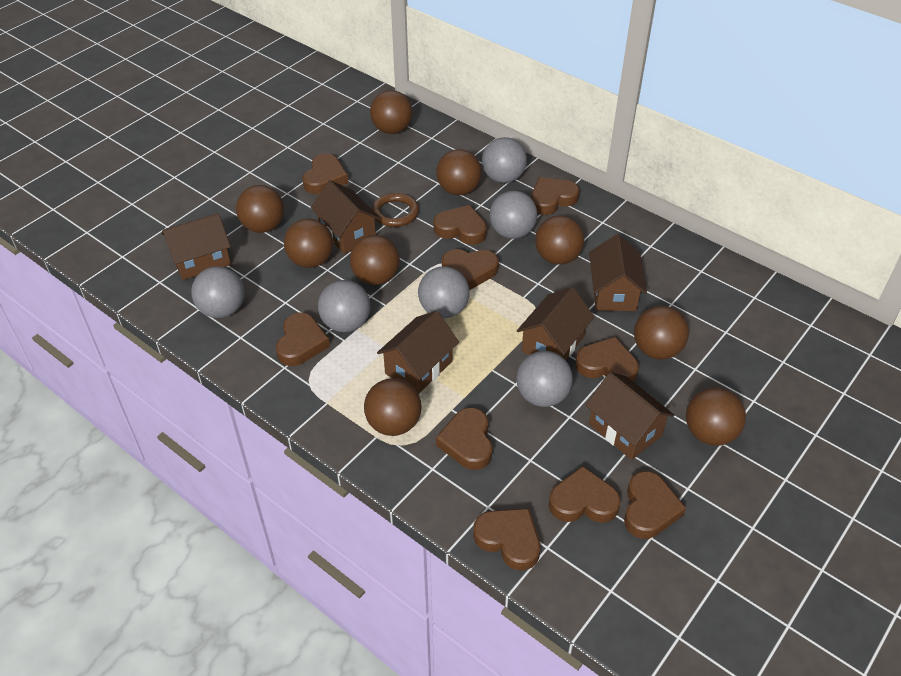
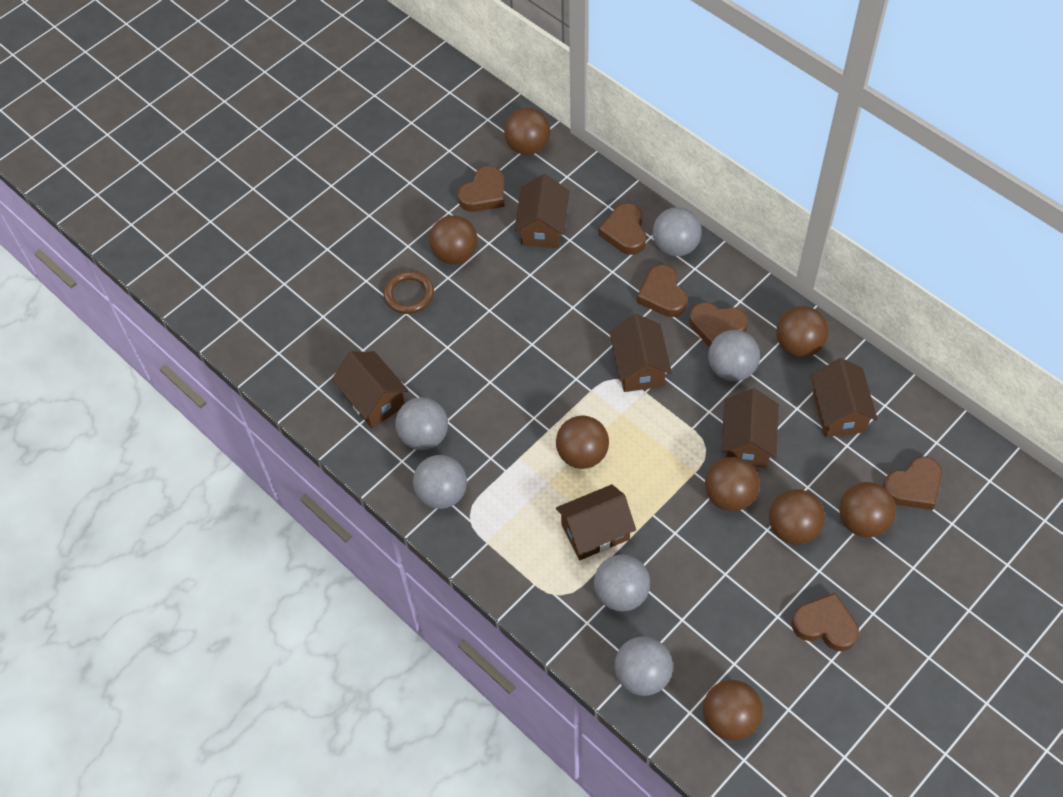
brown ball: [236,185,284,233] [284,218,333,268] [350,235,400,285] [364,378,421,436] [370,90,412,134] [436,149,482,196] [535,215,584,265] [634,306,689,359] [686,388,746,446] = 9 -> [429,215,478,264] [504,108,550,155] [556,416,609,469] [703,680,763,741] [705,457,760,511] [769,489,825,545] [776,306,828,357] [839,482,896,537] = 8
brown heart: [276,312,330,366] [302,154,349,194] [433,205,487,245] [436,408,493,470] [442,249,499,290] [473,508,540,570] [531,177,579,215] [548,466,621,523] [575,337,639,382] [624,471,686,539] = 10 -> [458,166,505,212] [599,203,646,255] [637,264,688,317] [689,302,748,348] [791,593,859,651] [883,456,942,510] = 6

